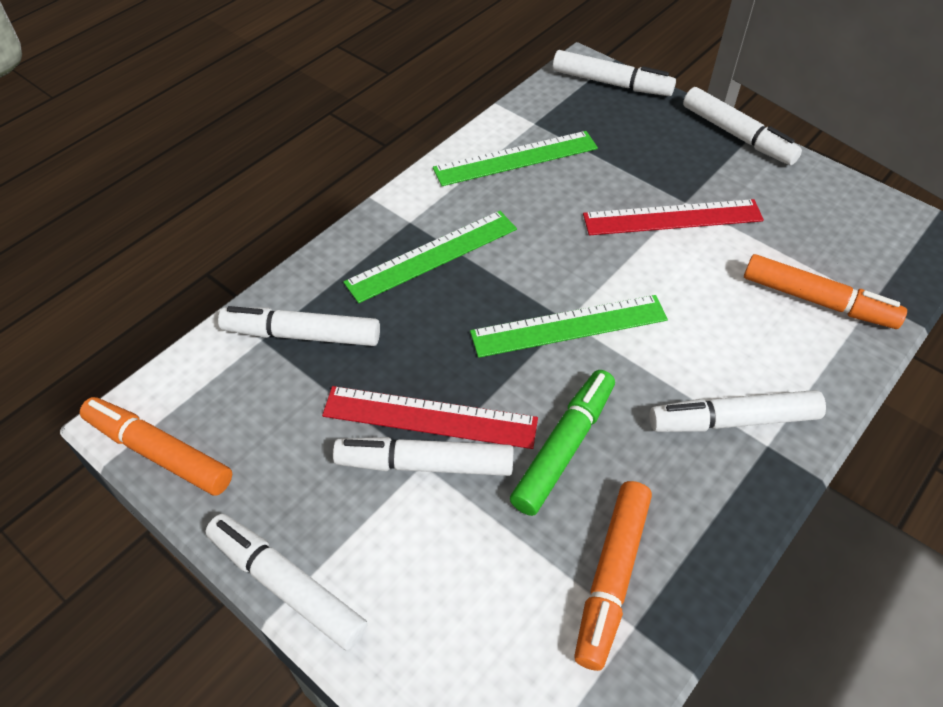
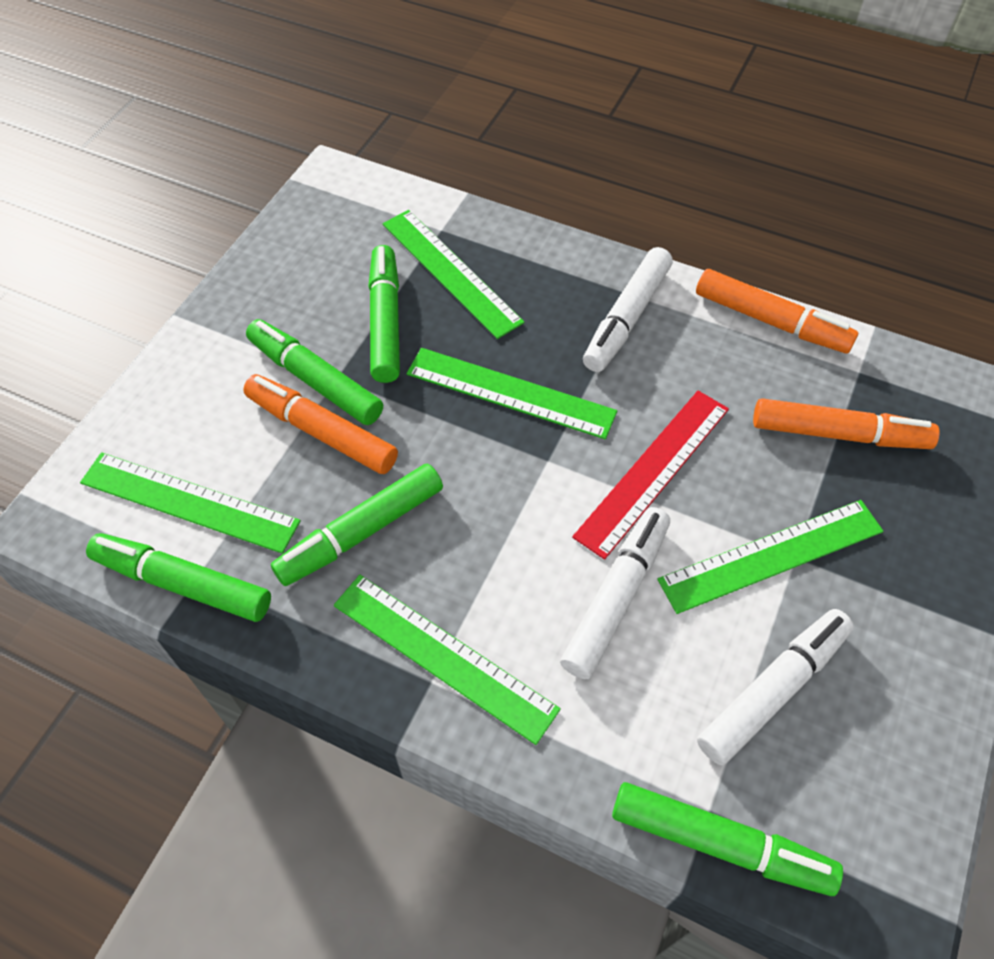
green marker: [510,370,615,516] = 1 -> [86,533,271,622] [246,319,383,425] [271,463,443,586] [368,245,400,383] [612,782,843,896] = 5
green ruler: [343,211,517,303] [433,131,598,186] [470,295,668,358] = 3 -> [80,452,301,554] [334,575,561,745] [383,210,524,339] [407,348,617,439] [658,500,884,614] = 5
red ruler: [322,386,538,449] [583,199,764,235] = 2 -> [572,391,729,560] = 1
white marker: [205,514,367,650] [218,306,380,346] [333,437,513,476] [553,50,676,96] [650,390,826,432] [683,87,802,165] = 6 -> [560,507,670,679] [583,247,673,372] [697,609,854,765] = 3

